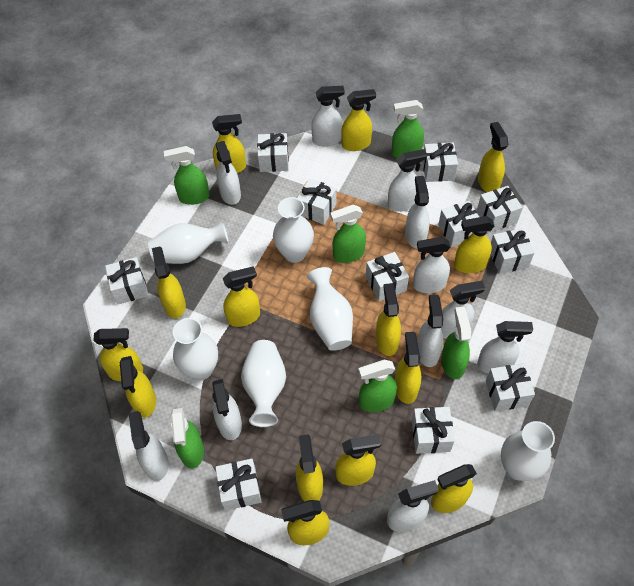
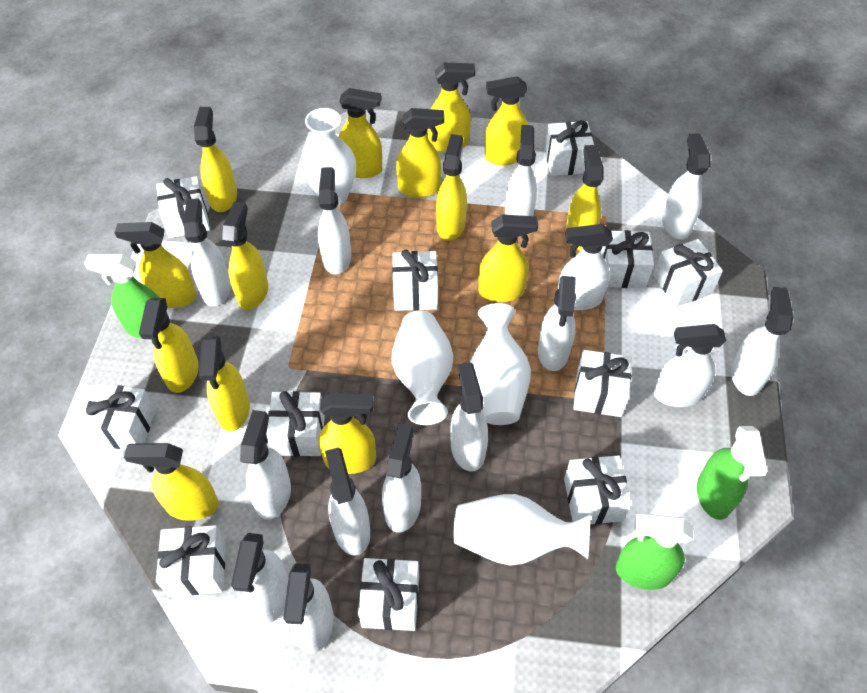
green spray bottle: [164,146,210,205] [171,408,204,468] [330,205,366,263] [358,360,397,412] [392,100,424,158] [441,307,471,379] = 6 -> [84,254,171,339] [616,513,693,590] [697,426,767,520] = 3
white spray bottle: [129,411,168,481] [212,379,242,440] [216,141,241,205] [311,86,345,147] [387,480,439,532] [388,149,427,212] [405,176,430,249] [413,237,450,293] [417,295,444,367] [441,281,485,339] [477,321,533,374] = 11 -> [183,198,231,306] [231,533,288,624] [240,410,291,520] [283,563,334,654] [318,167,351,274] [325,447,370,556] [382,423,421,533] [450,362,488,471] [505,125,537,216] [538,276,576,371] [558,224,613,310] [654,324,726,407] [662,133,710,240] [731,287,793,396] = 14
white vase: [148,220,229,264] [173,318,218,380] [241,340,286,427] [273,197,314,263] [307,267,353,351] [501,421,555,481] = 6 -> [302,108,356,206] [392,310,453,425] [454,494,590,566] [470,303,531,425] = 4

